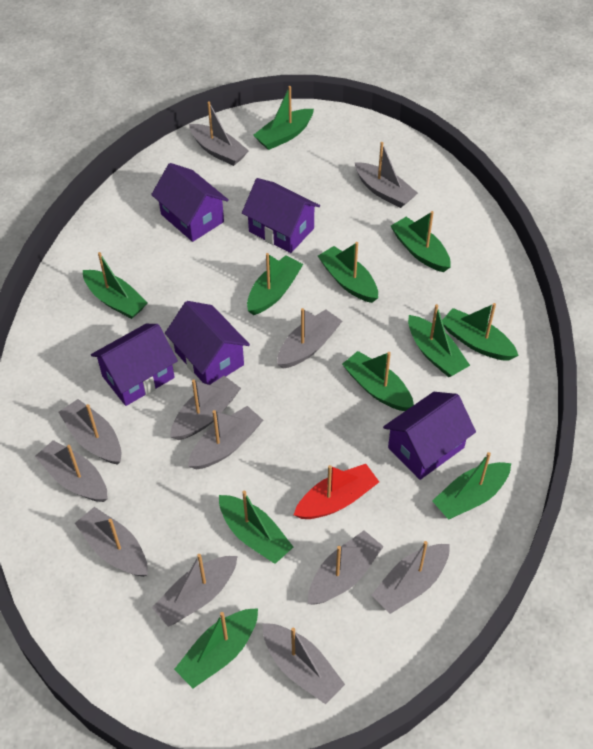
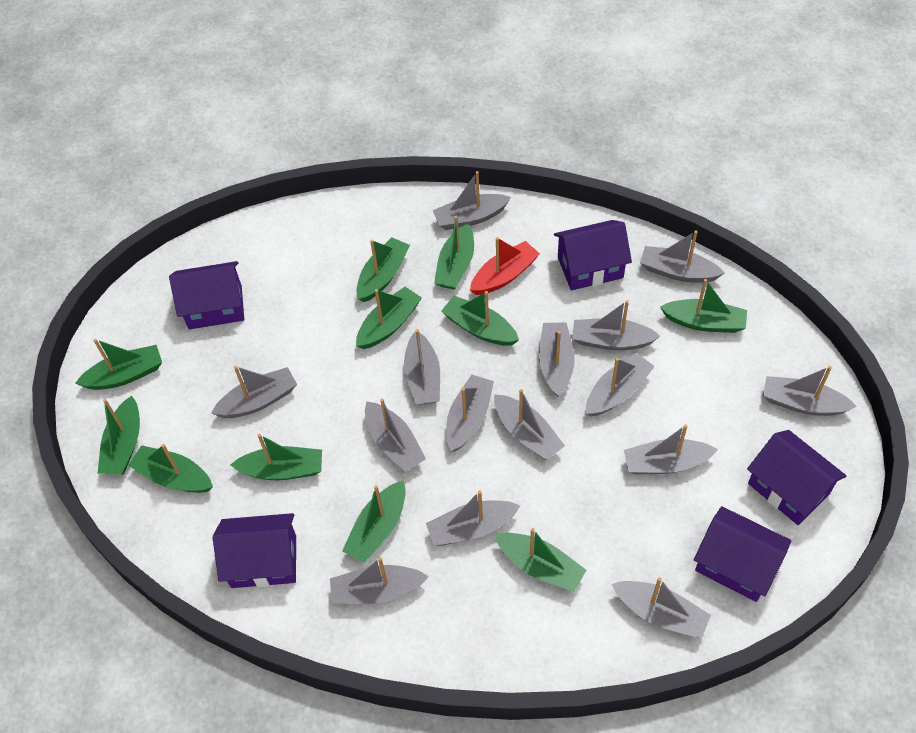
grey boat: [35,440,108,502] [58,399,121,465] [75,507,148,577] [152,554,238,627] [170,376,241,440] [188,406,263,470] [189,101,249,166] [263,623,345,704] [277,308,342,369] [308,531,384,605] [355,142,418,208] [371,541,450,614] = 12 -> [211,366,297,418] [330,557,429,604] [365,399,426,472] [404,329,440,405] [426,490,520,546] [433,171,511,230] [446,375,494,452] [494,389,565,461] [539,322,575,397] [573,300,660,350] [586,353,655,416] [612,577,711,639] [624,425,718,474] [640,230,725,283] [763,366,857,416] = 15

